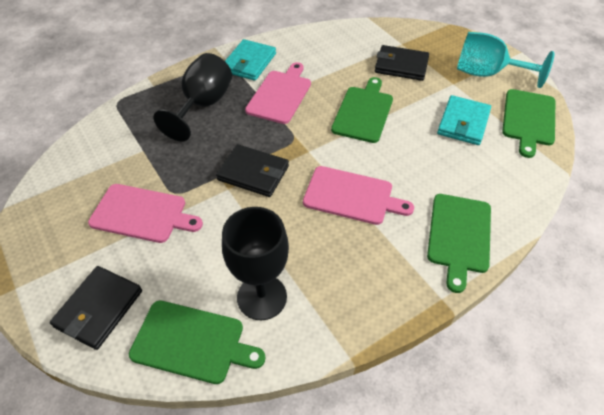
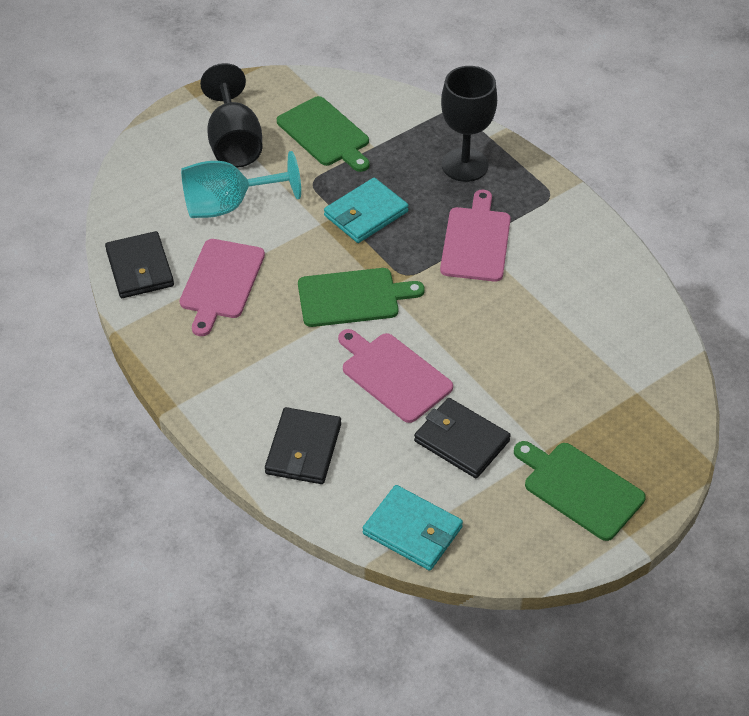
green cutting board: [129,301,265,384] [331,77,393,143] [427,194,491,293] [502,89,555,158] = 4 -> [277,96,370,172] [298,268,425,327] [514,441,646,541] = 3

